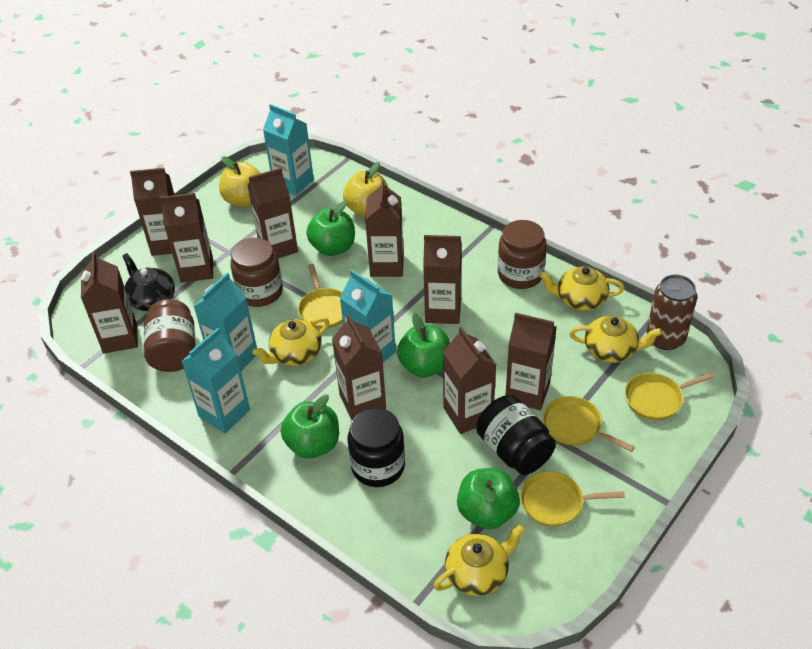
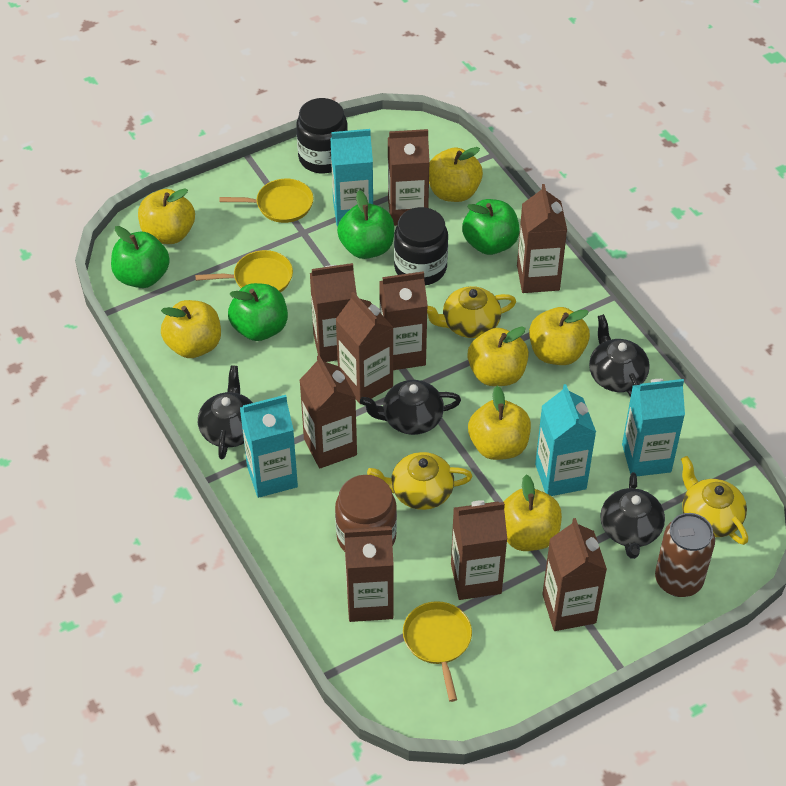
black teapot: [122,253,175,311] = 1 -> [198,365,253,459] [360,380,461,435] [589,314,650,397] [600,472,665,559] = 4
brown jar: [144,299,196,372] [230,238,283,307] [498,220,547,289] = 3 -> [335,475,397,552] = 1
yellow apple: [219,156,261,207] [343,162,388,217] = 2 -> [138,188,195,244] [161,300,221,358] [429,147,483,202] [468,327,529,386] [468,386,531,460] [504,475,562,551] [529,307,590,365] = 7
yellow pan: [298,264,343,329] [520,471,625,527] [543,396,635,452] [625,372,715,420] = 4 -> [195,250,293,292] [219,179,313,223] [403,601,472,702] = 3
yellow teapot: [252,317,329,366] [434,525,525,596] [539,266,625,311] [569,316,662,363] = 4 -> [367,452,473,510] [427,286,516,338] [681,456,748,545] = 3

